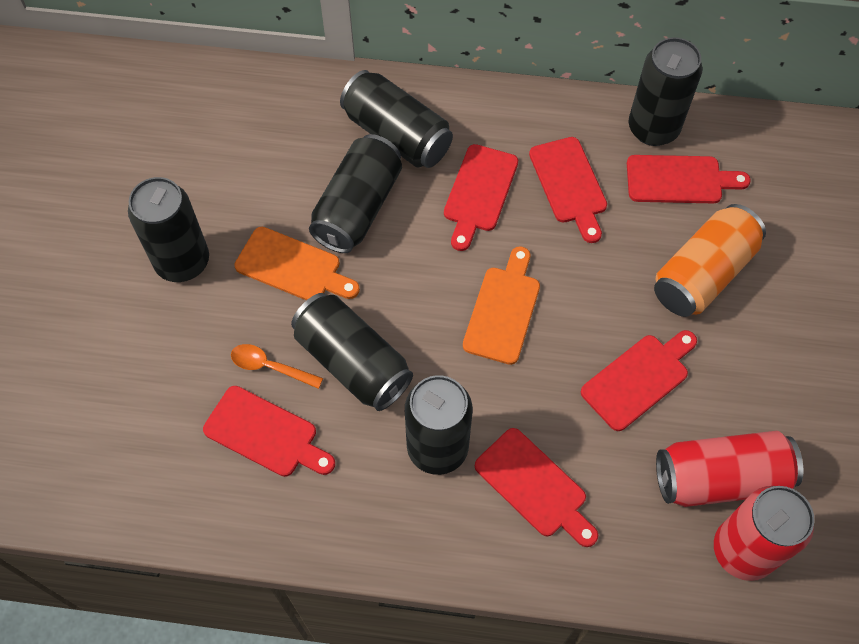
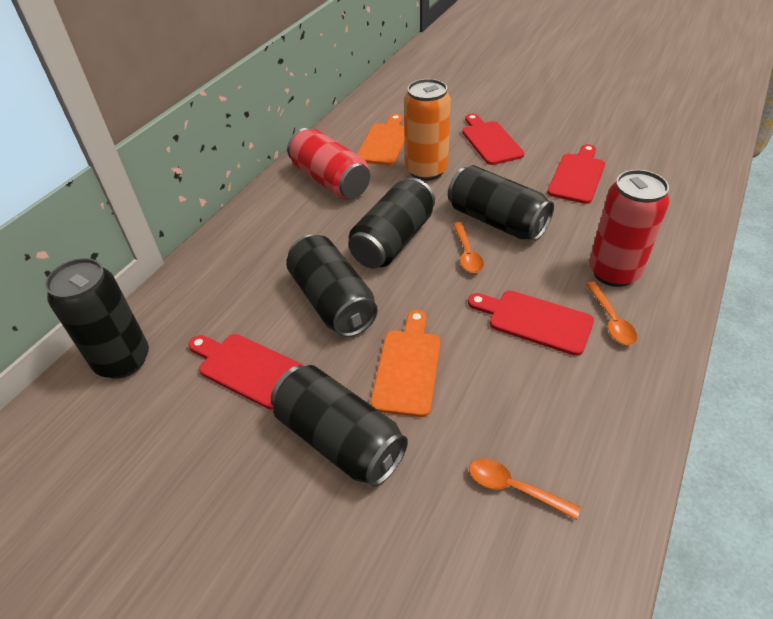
black can: [128,177,209,282] [291,293,413,411] [309,134,402,253] [340,70,453,168] [405,375,473,475] [629,37,702,146] = 6 -> [45,258,149,379] [271,365,408,487] [286,235,378,337] [349,178,435,268] [448,165,554,241] = 5
orange spoon: [231,344,323,389] = 1 -> [453,222,484,273] [469,458,581,520] [586,282,637,345] = 3
red cutting board: [203,386,335,477] [444,144,518,251] [475,428,598,547] [529,137,607,243] [581,330,697,431] [627,155,751,203] = 6 -> [188,334,304,410] [462,114,524,165] [468,291,594,356] [547,144,605,204] = 4

